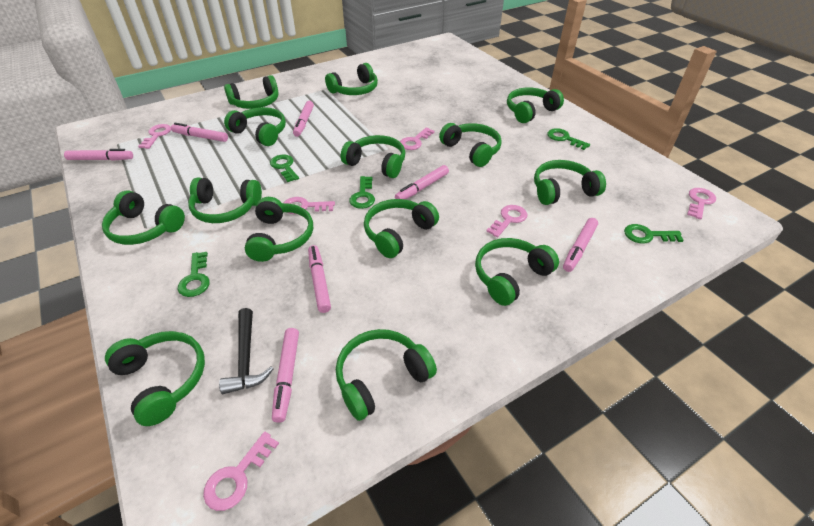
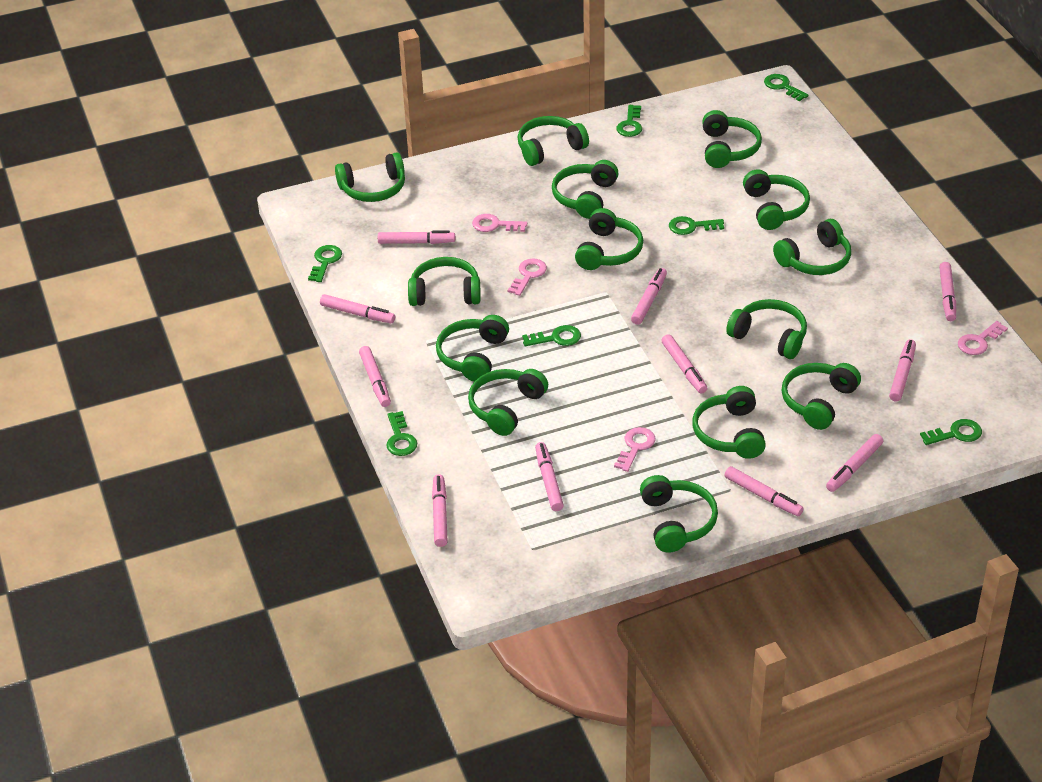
black hammer: [219,308,273,394] = 1 -> none = 0
green key: [178,252,210,297] [270,154,299,182] [349,176,375,209] [547,128,590,150] [624,224,683,243] = 5 -> [308,245,342,282] [386,411,417,456] [522,325,581,346] [616,105,642,137] [669,216,724,235] [764,74,808,101] [920,419,982,445] = 7
pink key: [138,124,171,149] [203,431,279,511] [284,197,335,214] [400,127,435,150] [486,205,528,237] [687,188,716,219] = 6 -> [472,214,527,232] [508,259,547,296] [614,427,655,472] [958,321,1008,355] = 4
pink marker: [64,149,133,161] [171,123,228,142] [272,328,299,423] [293,101,314,137] [308,245,331,313] [395,165,449,199] [563,218,598,272] = 7 -> [320,294,395,323] [359,346,391,407] [378,230,455,244] [432,474,448,547] [535,442,564,511] [631,268,667,325] [661,334,707,394] [725,466,804,516] [826,434,883,492] [889,339,916,401] [939,262,956,321] = 11

